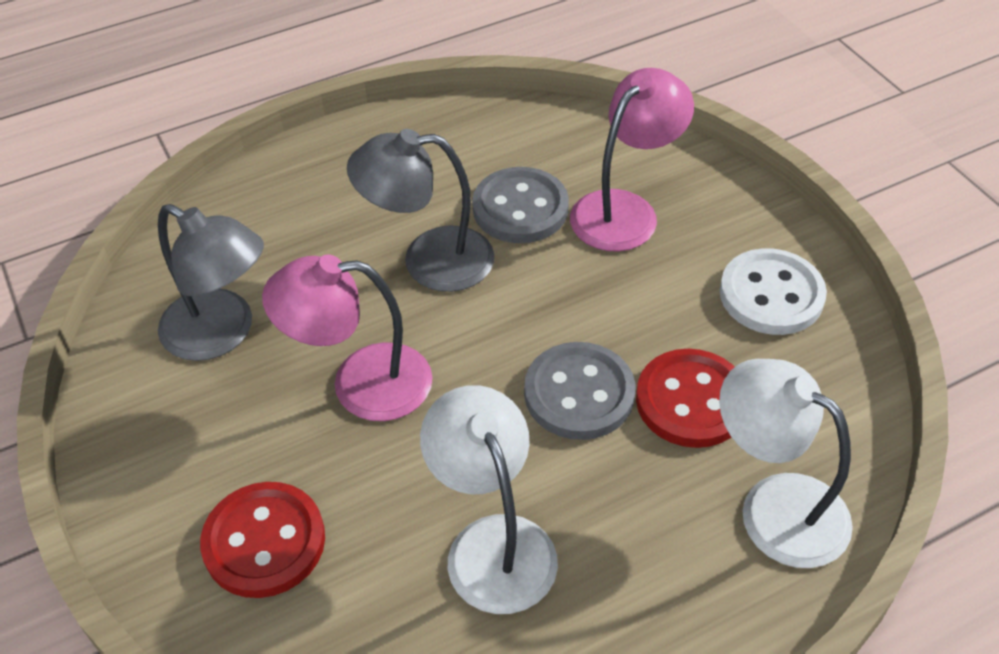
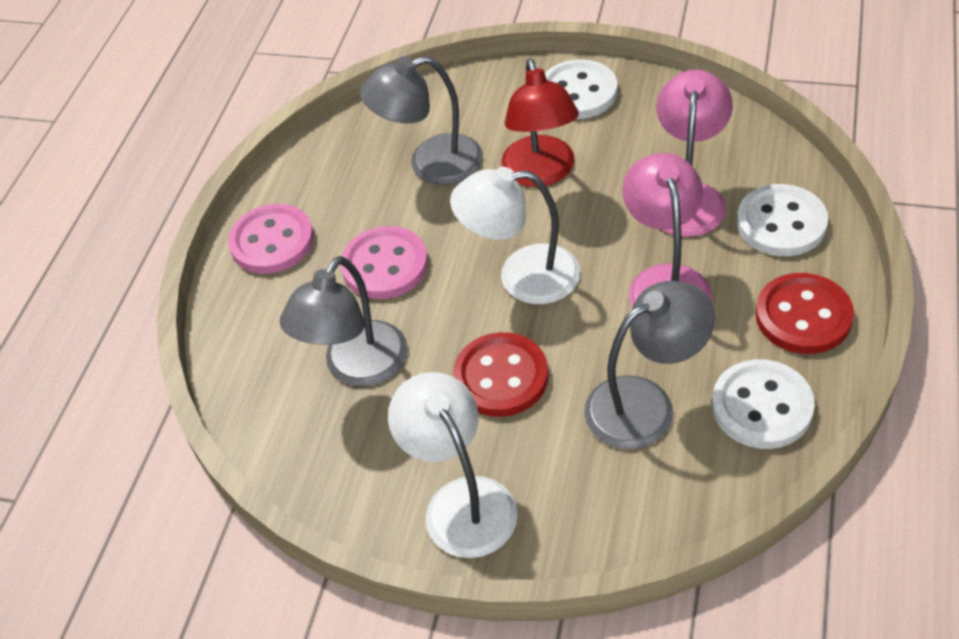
grey button: [472,167,569,243] [524,342,635,440] = 2 -> none = 0
grey lamp: [158,204,264,361] [347,129,494,292] = 2 -> [280,256,408,386] [360,56,483,185] [584,281,715,449] = 3
pink button: none = 0 -> [228,204,314,274] [341,226,428,299] = 2
red lamp: none = 0 -> [501,58,579,187] = 1
white button: [720,248,827,335] = 1 -> [545,59,617,119] [712,359,815,449] [737,184,828,256] = 3

